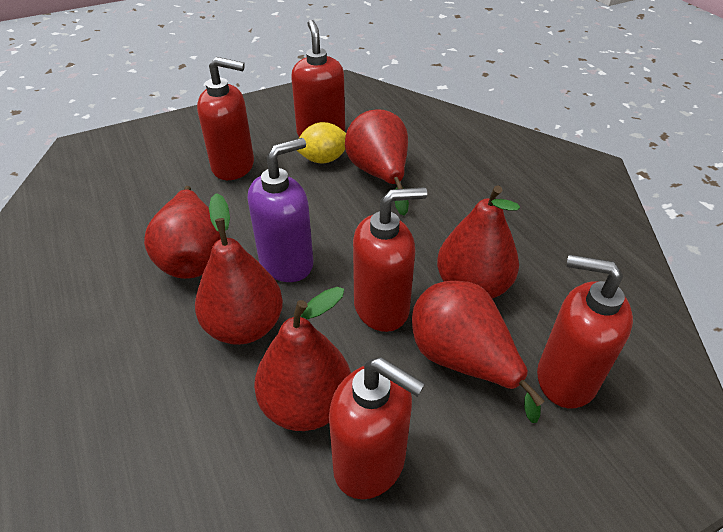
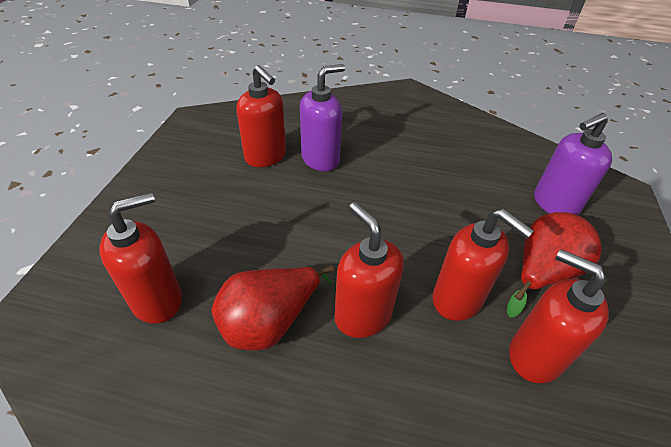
purple soap dispenser: [248,138,313,282] = 1 -> [300,64,345,171] [534,113,612,215] = 2
red pear: [144,186,221,279] [195,193,283,345] [254,287,351,431] [345,110,409,215] [412,281,544,423] [437,185,520,299] = 6 -> [212,265,334,350] [507,212,601,317] = 2
yellow lemon: [297,122,346,163] = 1 -> none = 0

